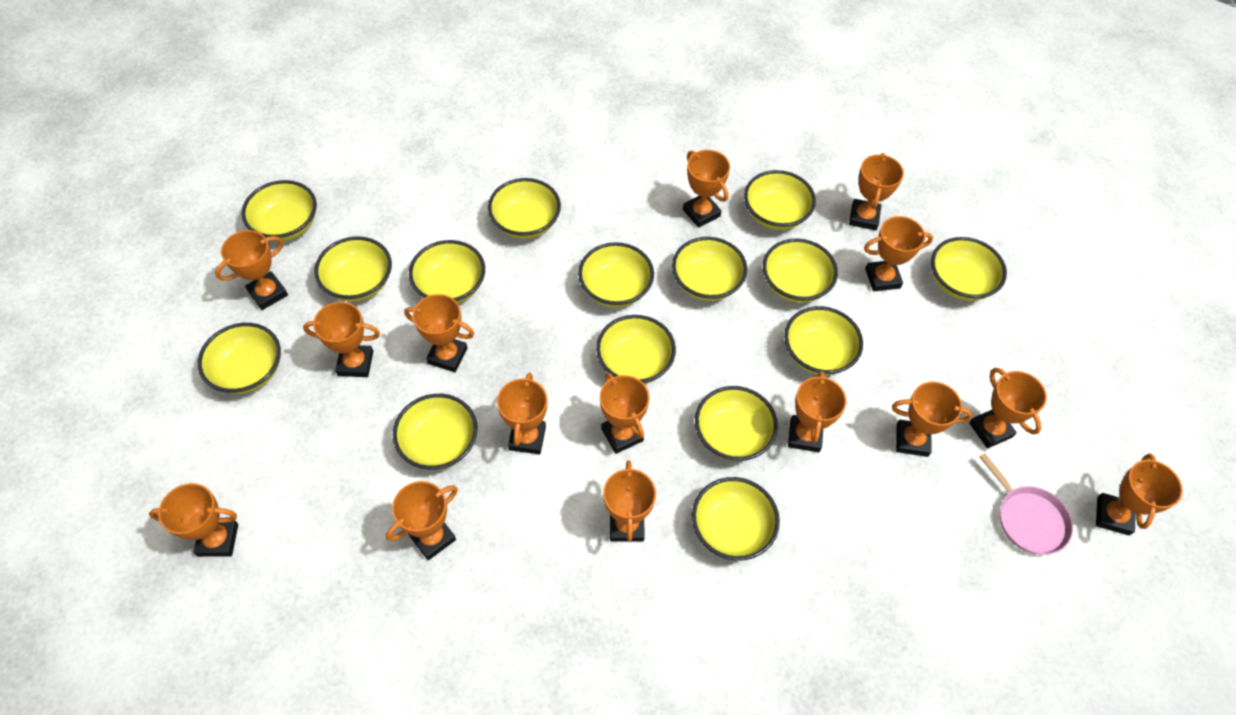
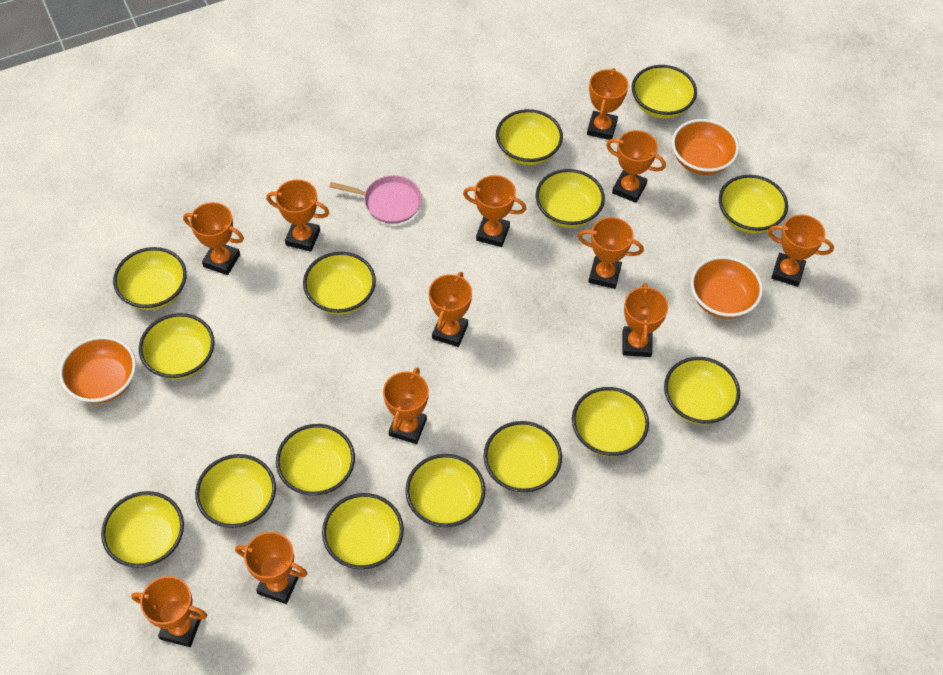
orange bowl: none = 0 -> [59,336,136,403] [672,119,739,175] [690,256,763,319] = 3
orange trophy: [149,483,238,557] [215,230,288,310] [303,302,380,377] [386,481,458,560] [404,294,474,372] [497,373,547,454] [599,372,650,454] [603,461,656,542] [683,150,730,228] [788,371,847,452] [849,153,904,230] [864,216,933,291] [892,381,972,457] [969,368,1047,448] [1096,453,1183,535] = 15 -> [131,576,207,647] [183,202,244,275] [235,532,307,604] [266,179,329,252] [383,367,429,444] [429,272,472,347] [463,175,526,247] [578,217,644,289] [587,68,629,140] [606,130,666,203] [623,283,668,357] [768,214,834,287] = 12

